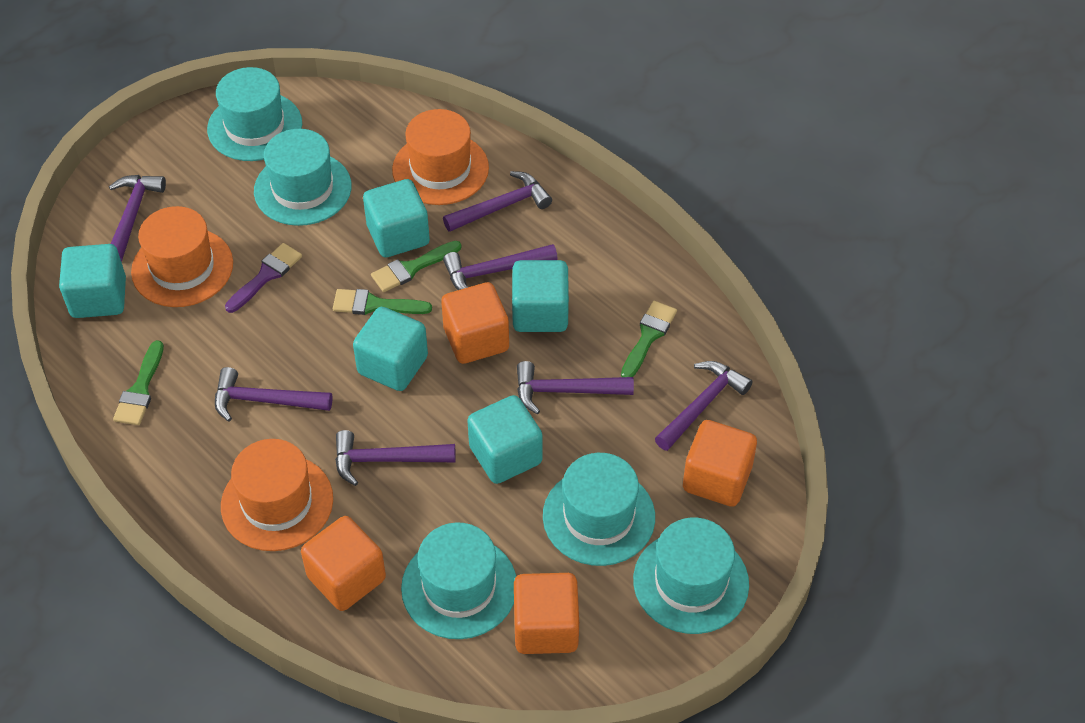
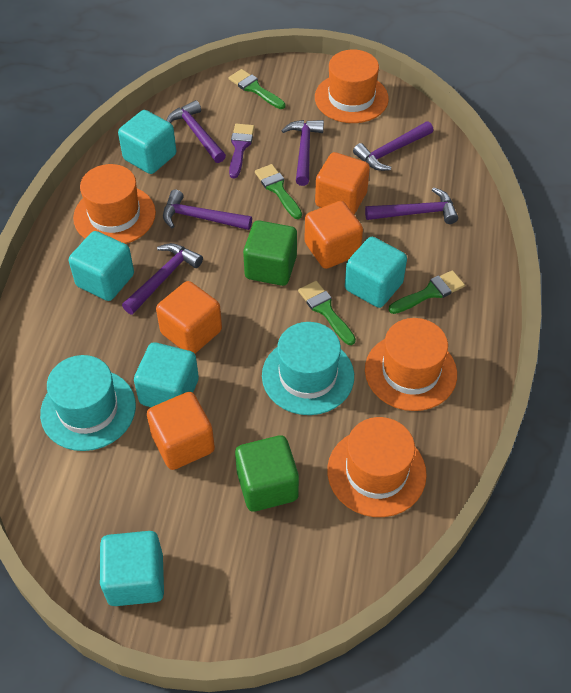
green cube: none = 0 -> [235,435,299,512] [243,220,297,286] = 2
orange hat: [131,206,233,307] [221,439,333,551] [392,109,489,205] = 3 -> [73,164,156,244] [315,49,389,123] [327,417,427,517] [365,318,457,411] = 4
purple hammer: [109,175,166,262] [215,367,333,422] [335,430,456,486] [443,171,552,232] [443,244,558,290] [517,361,634,415] [655,361,753,451] = 7 -> [122,243,203,314] [163,190,252,230] [166,100,226,163] [281,120,324,186] [353,121,433,171] [365,187,458,224] = 6
turquoise hat: [207,67,302,161] [254,129,352,226] [401,522,516,639] [543,453,655,566] [633,518,749,634] = 5 -> [40,355,136,451] [262,322,354,415] = 2

